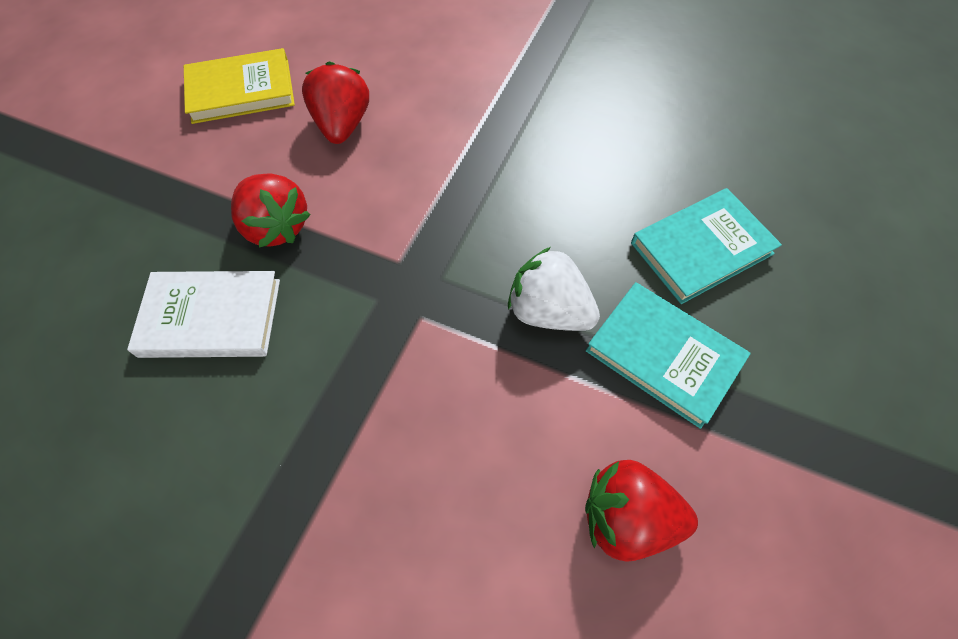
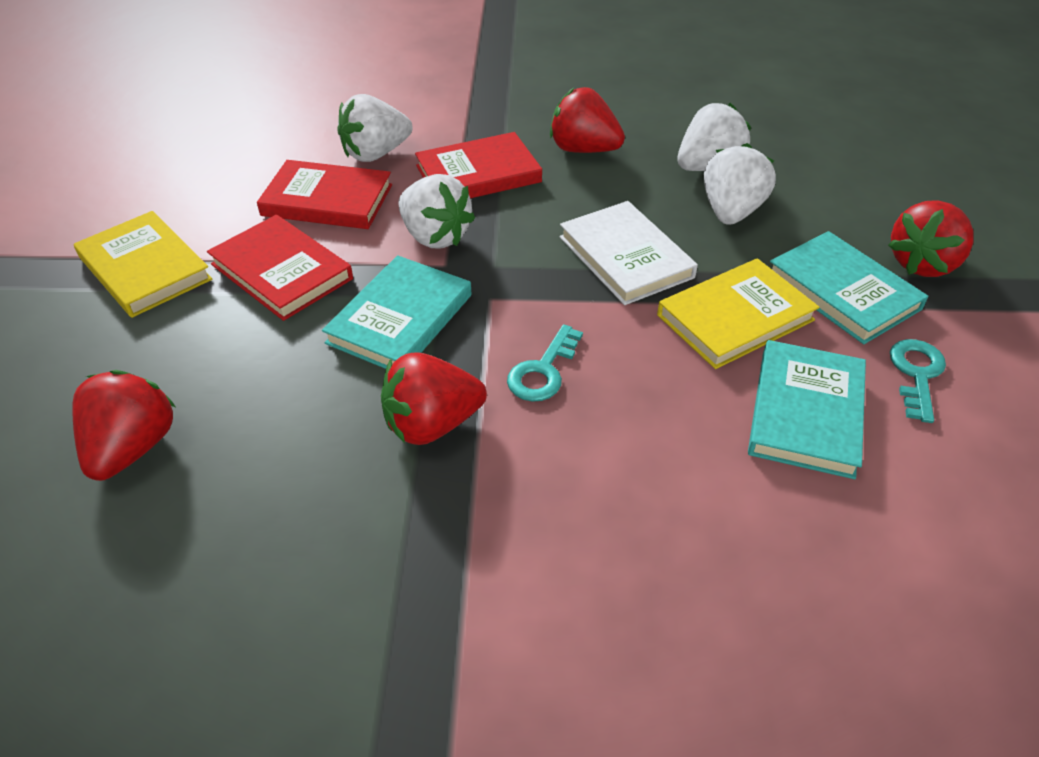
red book: none = 0 -> [207,215,353,321] [257,160,392,229] [415,132,542,198] = 3
red strawberry: [231,173,311,248] [302,61,369,144] [585,460,698,562] = 3 -> [72,370,176,481] [381,352,487,445] [550,87,625,153] [888,200,973,277] = 4
turquoise book: [586,282,751,429] [631,188,782,304] = 2 -> [322,255,471,369] [748,340,866,479] [770,231,929,344] = 3
turquoise key: none = 0 -> [507,324,583,402] [890,339,946,423] = 2
white strawberry: [508,247,600,331] = 1 -> [337,94,413,162] [398,174,475,248] [678,103,751,171] [704,143,776,225] = 4
yellow book: [184,48,295,124] = 1 -> [74,211,212,318] [657,258,819,369] = 2

